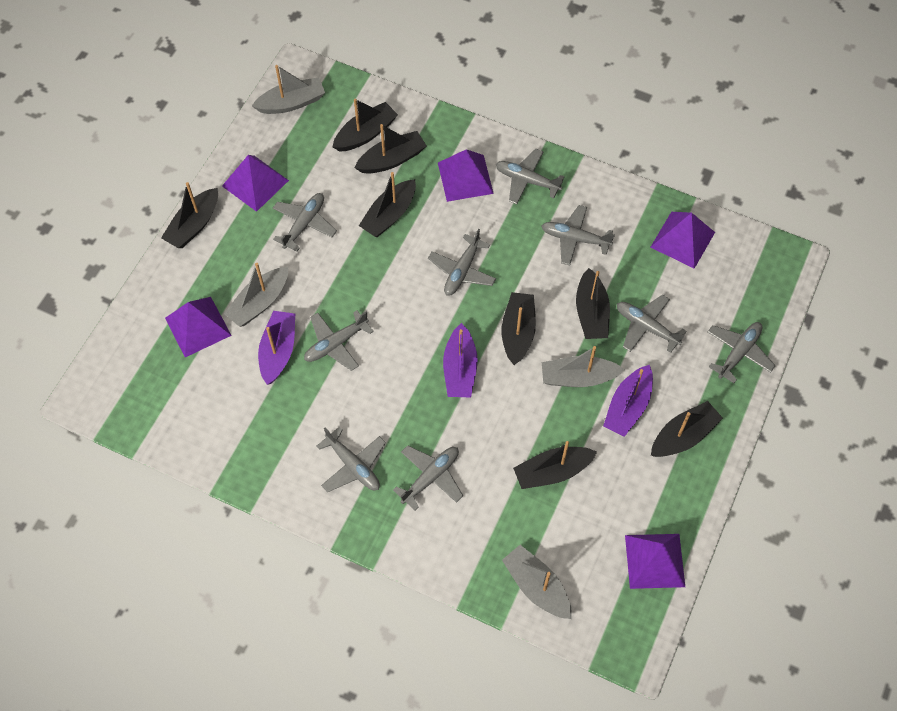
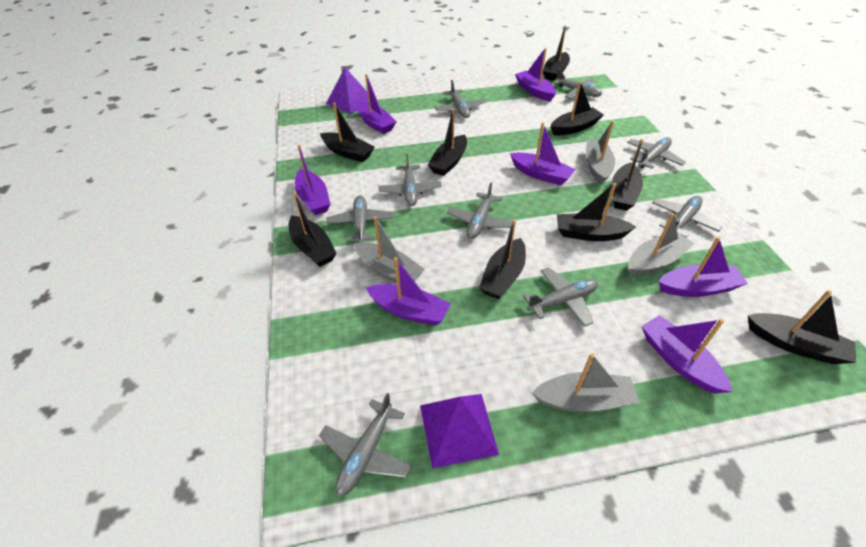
black boat: [161,182,218,248] [333,99,398,152] [354,124,427,174] [359,172,416,237] [502,292,536,365] [513,441,597,489] [576,268,610,339] [651,401,723,457] = 8 -> [289,193,337,267] [320,102,375,162] [428,109,467,176] [479,219,526,299] [543,26,570,81] [550,81,604,135] [557,183,636,241] [612,139,643,211] [748,290,856,364] = 9
purple boat: [258,311,295,385] [443,323,478,397] [603,365,653,437] = 3 -> [295,145,330,215] [356,74,396,134] [366,257,451,326] [510,122,576,185] [515,48,556,102] [642,315,732,394] [658,237,748,297] = 7
purple pyramid: [165,297,232,357] [222,155,289,212] [438,149,494,202] [625,534,685,589] [651,212,715,269] = 5 -> [326,67,369,114] [420,394,499,468] = 2

